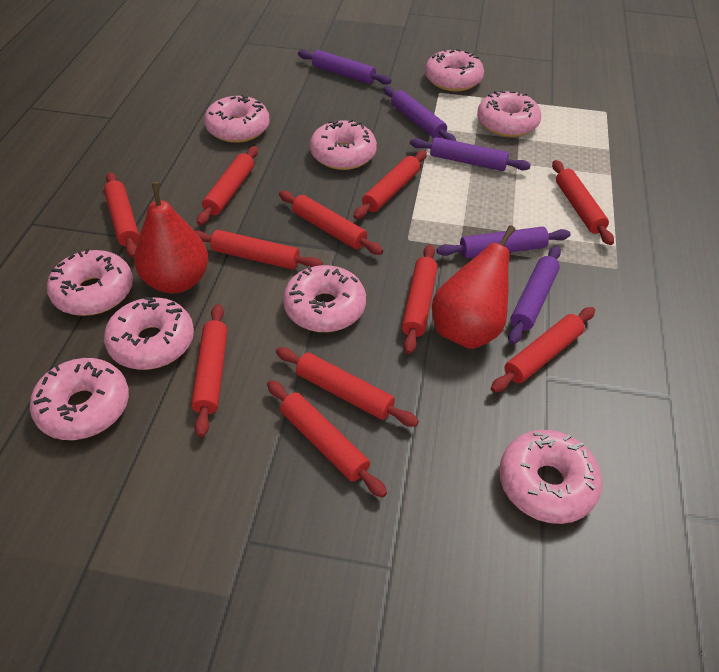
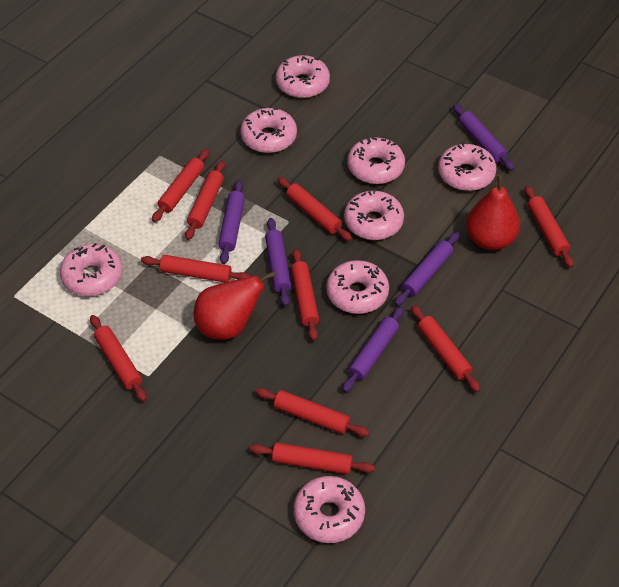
pink donut: [30,358,129,440] [47,248,133,316] [104,297,194,370] [204,94,270,143] [283,265,366,332] [310,119,377,170] [425,48,484,91] [477,91,541,137] [499,430,603,524] = 9 -> [60,243,123,296] [240,108,297,153] [276,55,330,98] [294,476,365,543] [326,260,389,314] [344,189,404,240] [347,137,405,184] [438,143,497,191] = 8
red rolling pin: [104,172,139,258] [191,304,228,437] [195,230,323,269] [197,146,258,225] [267,380,387,498] [276,347,419,427] [279,191,383,255] [353,150,427,219] [402,244,438,354] [491,307,595,393] [552,160,614,245] = 11 -> [90,315,147,402] [141,255,251,282] [152,149,209,222] [185,160,225,240] [250,442,375,474] [255,388,370,437] [277,177,352,241] [291,249,319,341] [411,305,480,392] [525,186,574,268] = 10

